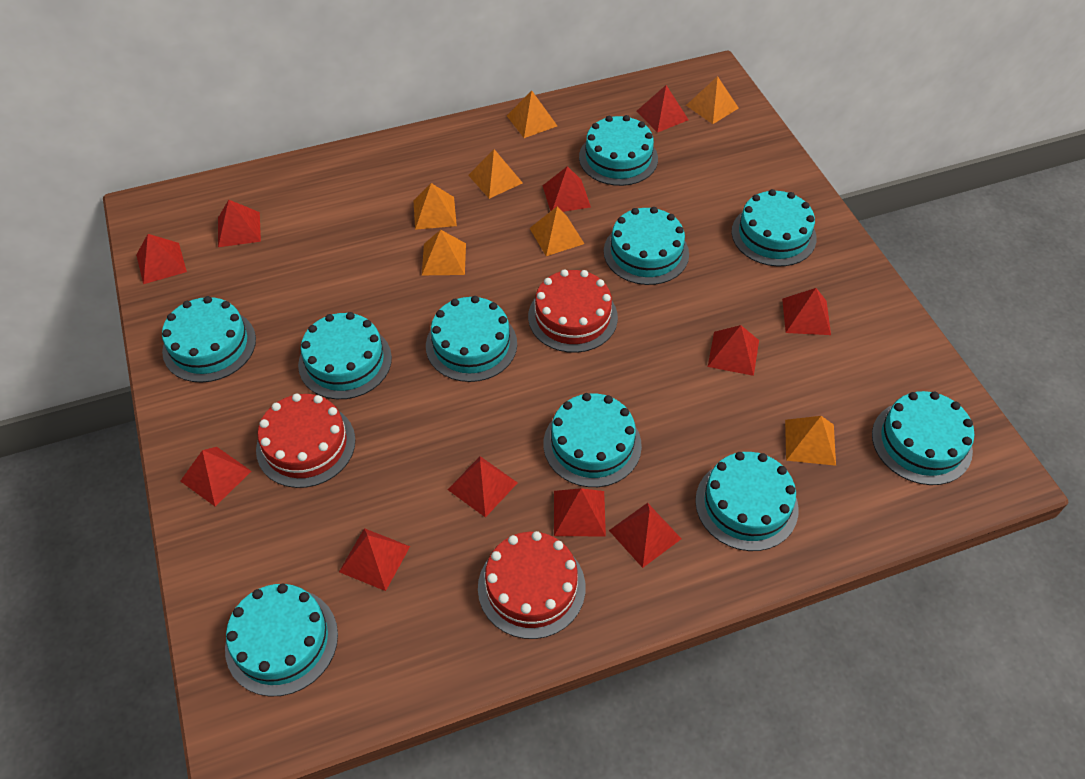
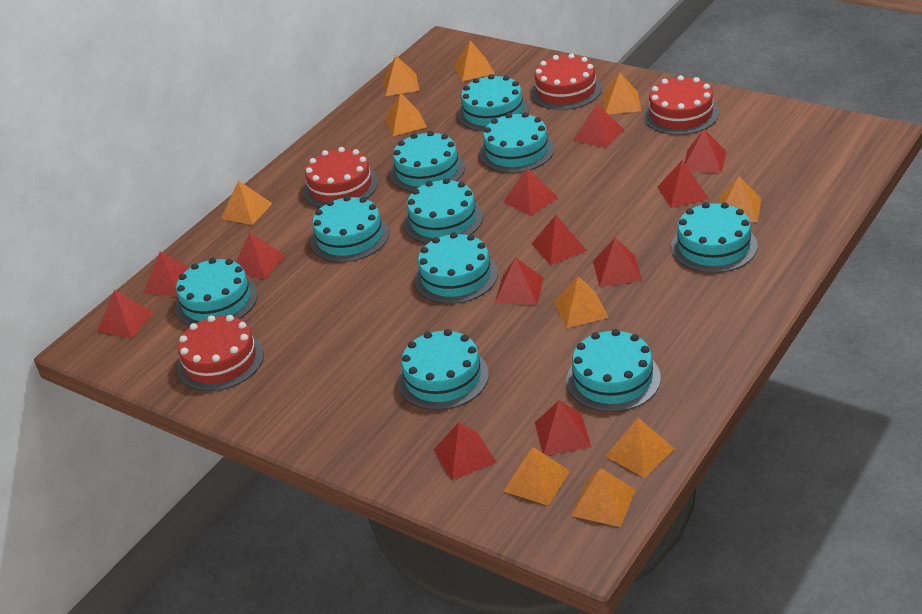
orange pyramid: [413,183,457,230] [422,230,466,275] [468,149,523,199] [507,91,557,138] [530,206,584,256] [686,76,739,124] [785,416,836,466] = 7 -> [221,180,273,225] [383,56,419,96] [385,93,427,136] [454,40,495,82] [504,447,570,506] [554,276,609,328] [571,468,636,527] [602,73,641,114] [605,418,675,478] [719,176,761,222] = 10
red cake: [256,393,355,488] [478,531,585,639] [528,269,618,353] = 3 -> [177,315,264,391] [303,147,378,208] [531,53,602,110] [644,75,719,135] = 4
red pyramid: [136,234,187,284] [180,447,251,507] [218,200,261,247] [339,528,410,591] [447,456,518,518] [543,166,591,212] [554,488,606,536] [609,503,682,568] [637,85,689,133] [708,325,759,376] [782,288,831,335] = 11 -> [97,290,154,338] [144,251,189,297] [236,232,285,279] [433,422,497,480] [495,257,544,305] [503,168,558,216] [532,215,587,265] [535,400,591,455] [574,104,624,148] [593,238,642,287] [657,160,709,208] [684,129,726,173] = 12

